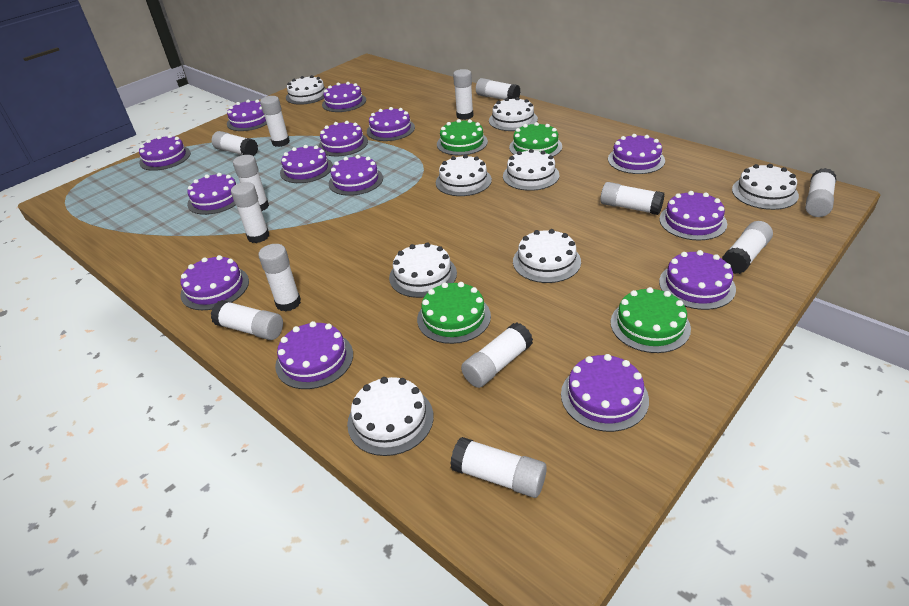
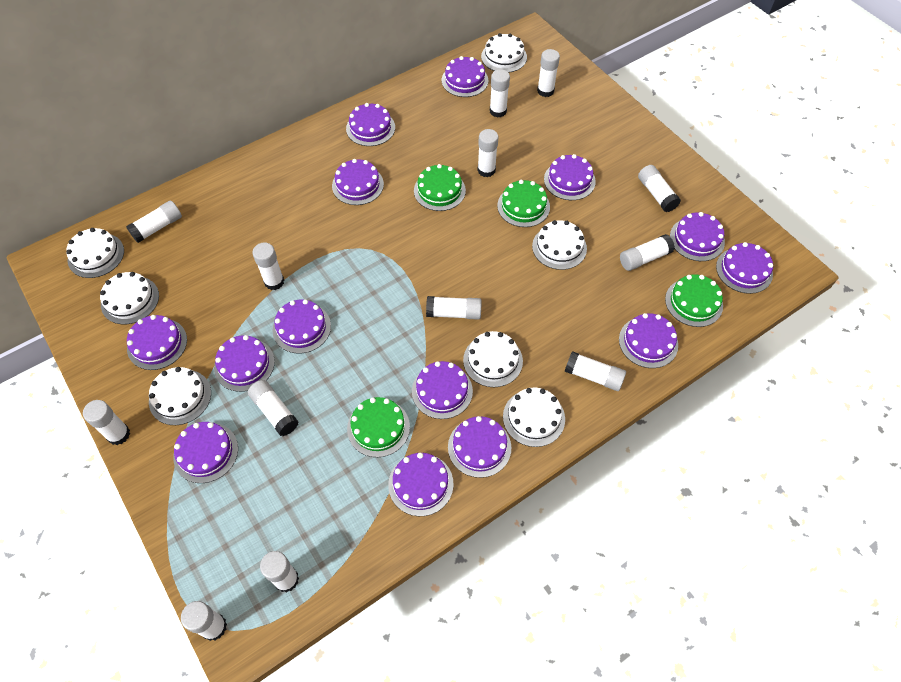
white cake: [286,75,326,105] [347,377,434,456] [389,242,457,298] [436,155,492,196] [489,97,538,131] [503,149,559,191] [513,229,581,283] [732,164,799,210] = 8 -> [66,228,124,278] [100,272,159,324] [149,367,211,425] [463,331,523,387] [481,33,527,73] [503,387,565,447] [532,220,587,270] = 7

